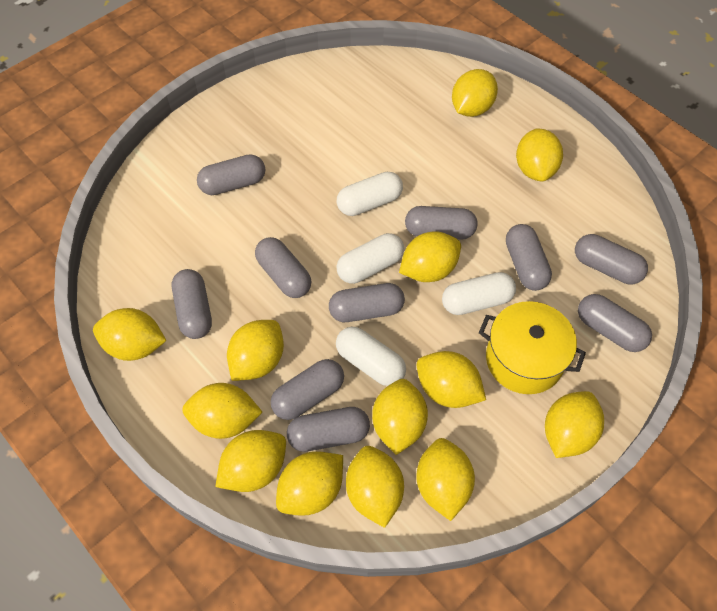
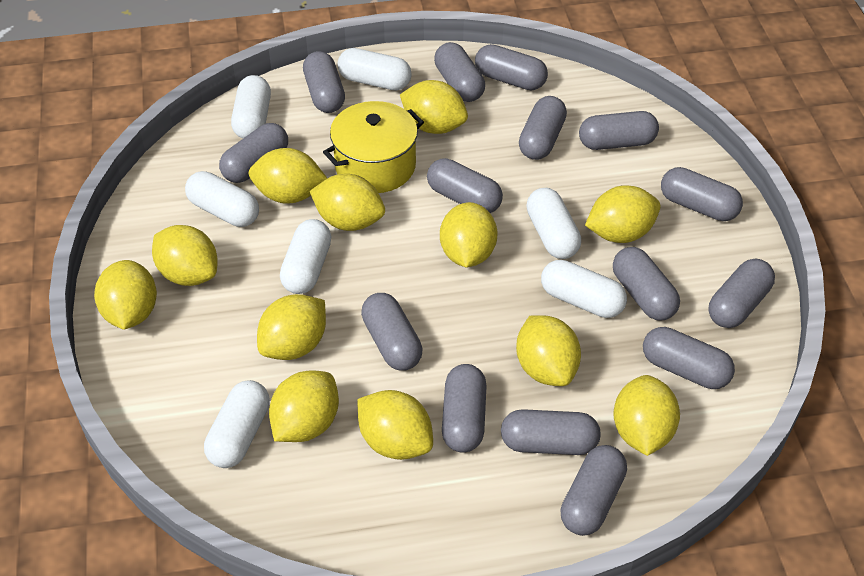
grey capsule: [172,269,212,339] [197,154,265,195] [255,237,311,298] [271,359,344,420] [287,407,370,452] [329,283,405,322] [405,206,478,240] [506,224,552,291] [575,234,648,284] [578,294,652,352] = 10 -> [219,123,288,183] [303,51,345,113] [361,293,422,371] [427,158,503,213] [434,42,485,102] [442,364,487,453] [475,44,548,90] [501,409,601,455] [519,96,567,160] [560,445,627,536] [579,111,659,150] [613,247,680,320] [643,327,735,389] [661,167,743,221] [708,258,775,328] = 15
white capsule: [336,327,406,386] [337,172,403,216] [337,233,404,284] [442,272,516,315] = 4 -> [185,171,259,227] [204,380,270,468] [231,75,271,138] [280,219,331,294] [338,48,412,90] [526,188,581,259] [541,260,627,318] = 7
yellow lemon: [93,308,167,361] [182,383,262,439] [215,430,286,492] [227,320,284,381] [276,451,343,516] [346,446,404,528] [372,379,428,455] [399,231,461,282] [416,438,475,521] [417,351,486,408] [452,69,498,117] [516,128,563,182] [545,391,604,458] = 13 -> [94,260,157,330] [152,225,218,286] [248,148,327,204] [257,294,326,360] [269,371,339,442] [310,174,385,231] [357,390,433,460] [400,80,468,134] [440,202,497,267] [516,315,581,386] [585,185,661,243] [613,375,680,456] = 12

